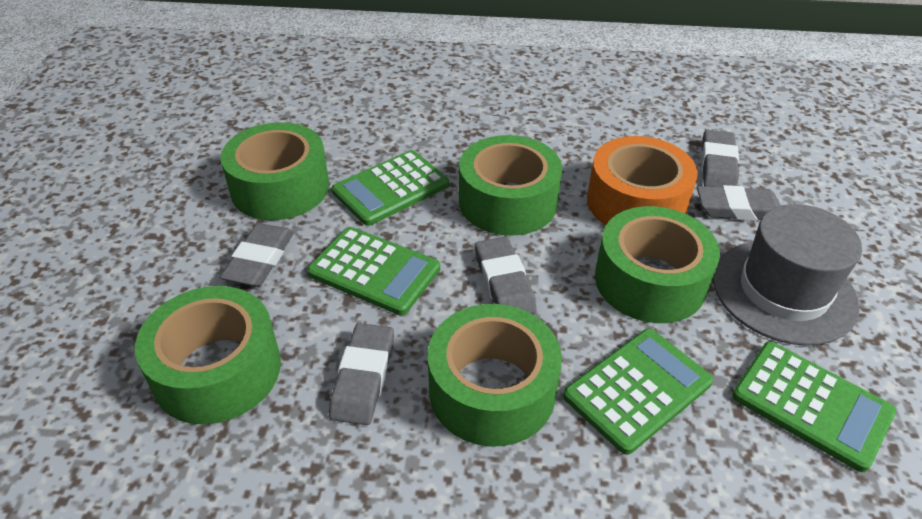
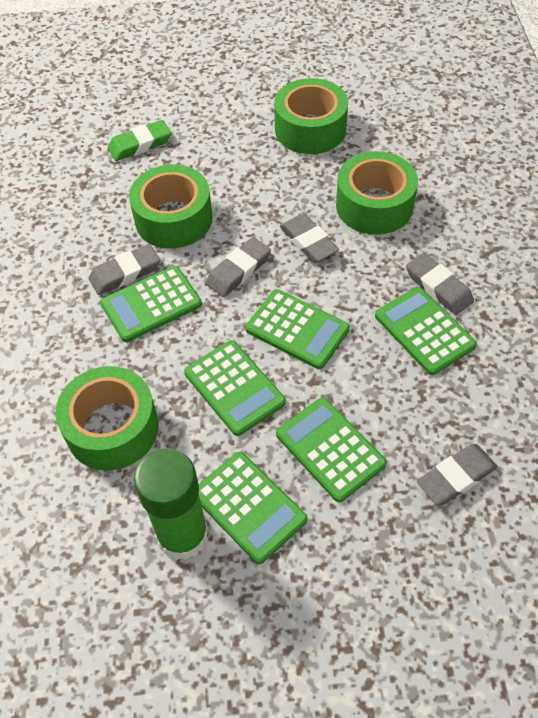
green calculator: [307,227,440,315] [332,150,449,226] [563,329,713,455] [732,342,896,472] = 4 -> [100,266,202,342] [184,340,286,436] [198,452,307,564] [245,289,350,369] [276,397,387,502] [375,287,477,375] = 6
green eraser: none = 0 -> [108,120,171,161] = 1
green glue stick: none = 0 -> [134,449,209,560] = 1
green tape: [135,286,281,425] [221,122,329,220] [428,304,562,447] [459,135,562,236] [595,206,720,323] = 5 -> [56,366,159,471] [129,165,213,248] [274,78,348,154] [336,151,418,235] = 4
grey hat: [713,204,862,346] = 1 -> none = 0
orange tape: [587,136,698,225] = 1 -> none = 0

